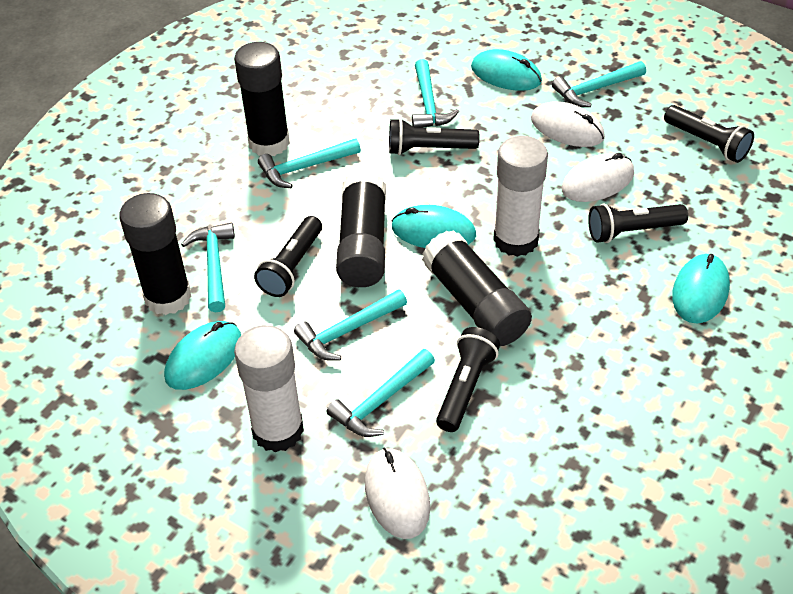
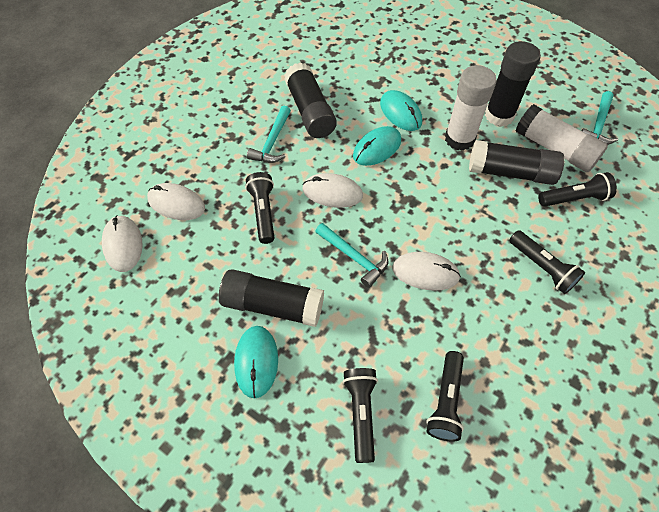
turquoise hammer: [181,223,235,312] [258,138,361,188] [294,289,407,361] [327,349,435,437] [412,59,459,128] [552,61,646,107] = 6 -> [247,106,291,163] [315,223,388,288] [581,91,618,145] = 3
turquoise mouse: [164,321,241,390] [392,205,476,248] [471,49,542,91] [672,254,730,324] = 4 -> [234,326,278,398] [353,126,401,166] [380,90,422,131] = 3
white mouse: [365,448,430,539] [531,101,605,147] [562,153,634,202] = 3 -> [102,215,143,272] [147,183,205,220] [302,173,363,208] [392,252,461,291] = 4

